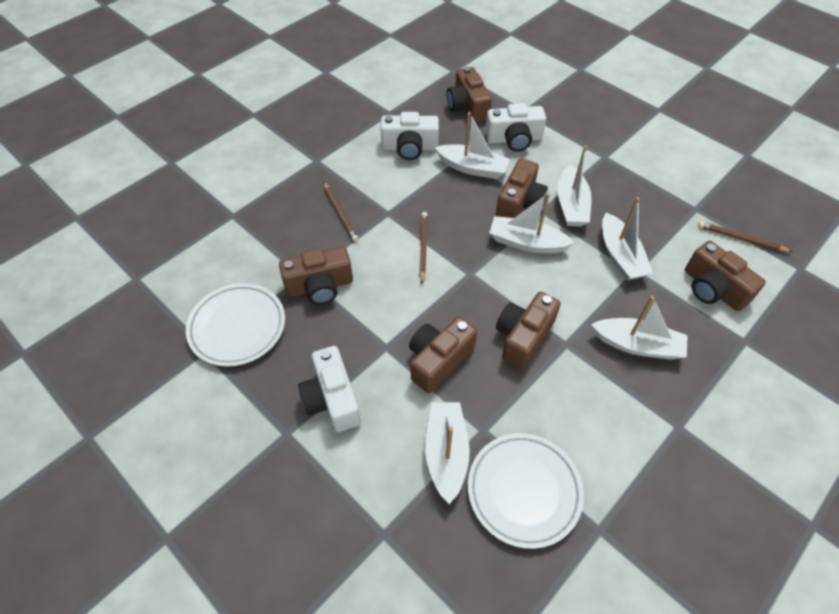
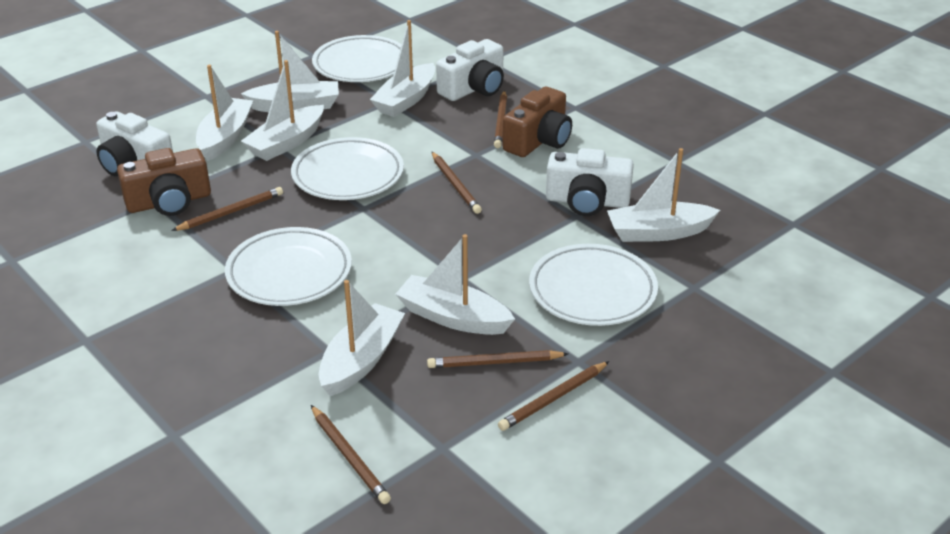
brown camera: [279,246,353,305] [409,317,477,393] [447,67,492,123] [496,158,548,218] [496,292,561,369] [685,241,766,311] = 6 -> [117,148,211,216] [502,87,572,157] = 2
brown pencil: [324,182,359,242] [419,212,428,284] [698,221,792,252] = 3 -> [171,187,283,231] [311,405,391,504] [427,350,568,368] [432,152,482,214] [494,90,507,148] [498,361,609,431] = 6
white boat: [425,402,470,504] [435,112,510,179] [489,193,575,253] [557,146,592,226] [591,296,688,360] [602,197,653,280] = 6 -> [196,65,253,161] [241,31,339,112] [241,60,324,161] [319,280,405,396] [370,20,435,117] [395,234,515,335] [607,148,720,242] = 7
white plate: [186,283,285,367] [468,433,584,549] = 2 -> [225,227,352,306] [291,137,404,200] [312,35,402,82] [529,244,658,326] = 4

